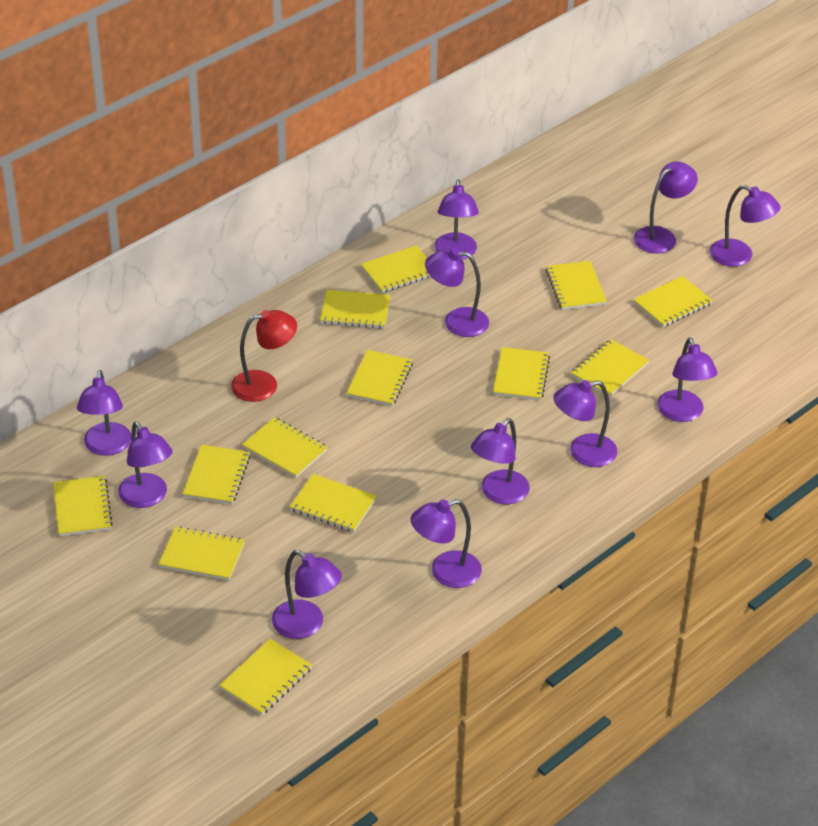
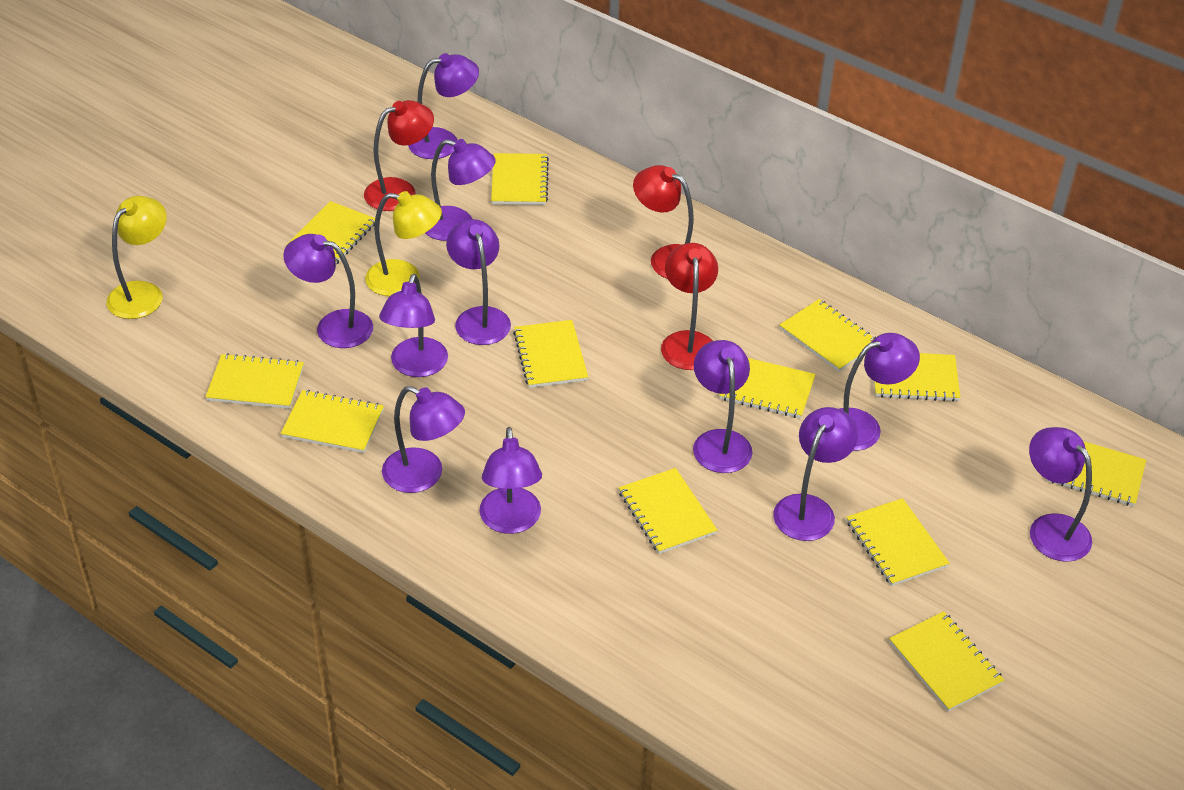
red lamp: [231,310,297,402] = 1 -> [364,100,434,211] [633,165,694,279] [661,243,718,370] = 3
yellow lamp: none = 0 -> [106,196,167,319] [365,191,442,296] = 2
yellow notebook: [53,476,113,536] [159,526,245,581] [183,445,250,504] [219,639,312,715] [242,417,328,478] [290,474,376,532] [320,290,391,329] [346,350,413,406] [361,246,431,293] [493,347,550,400] [546,261,607,310] [571,339,650,397] [633,276,713,327] = 13 -> [206,353,304,409] [281,390,384,453] [286,201,375,264] [491,153,549,205] [513,320,588,388] [619,468,717,554] [719,358,816,419] [780,299,876,371] [847,498,950,586] [874,353,961,402] [889,611,1004,712] [1047,441,1146,507] = 12

